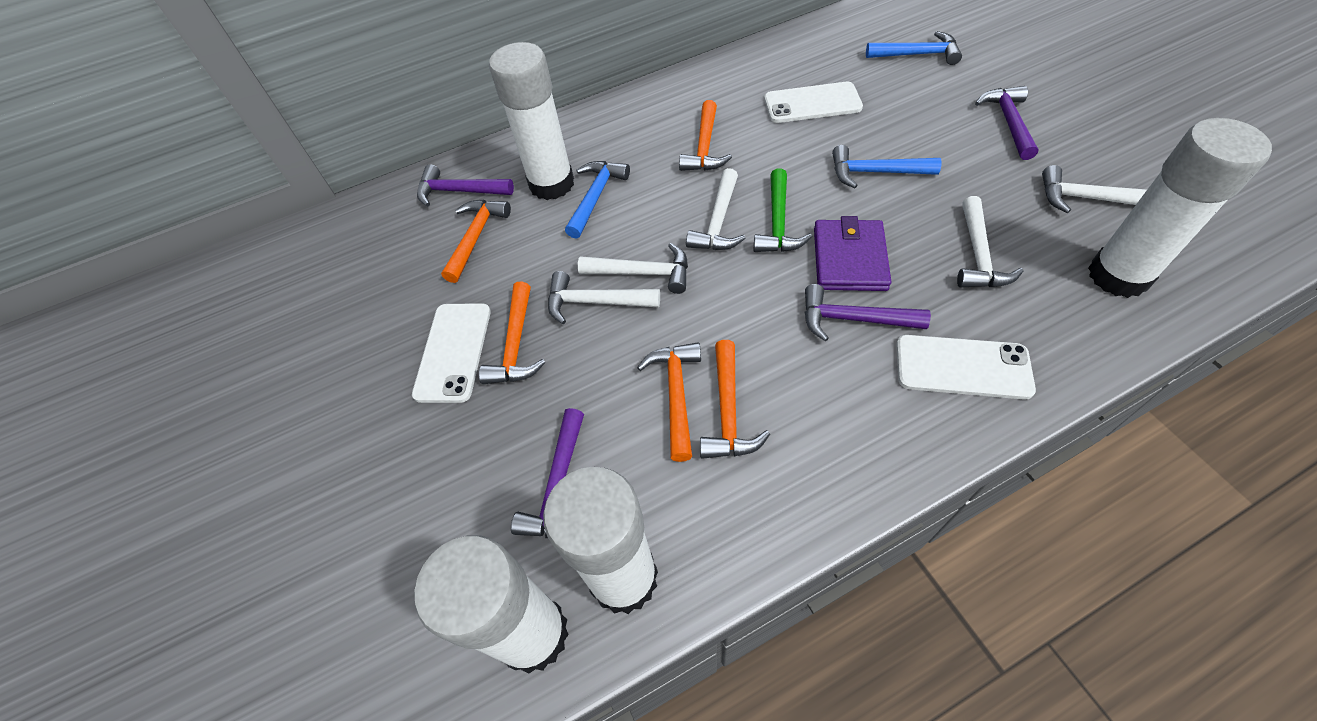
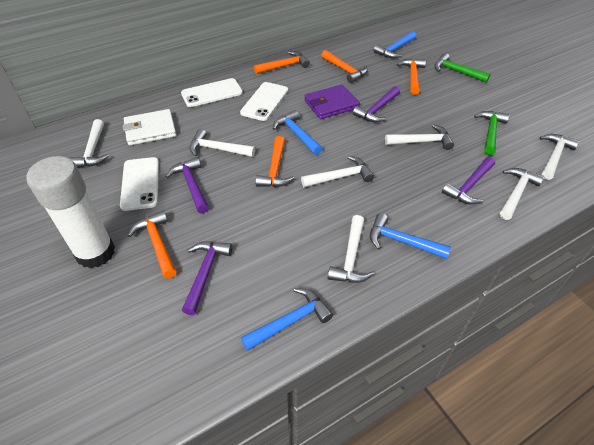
blue hammer: [565,161,630,239] [832,145,942,188] [866,31,962,65] = 3 -> [241,288,333,351] [273,110,323,155] [370,213,451,259] [373,31,416,58] = 4
green hammer: [754,169,812,252] = 1 -> [434,53,491,83] [474,111,510,155] = 2
white glue stick: [415,535,569,674] [489,42,574,200] [543,467,658,614] [1088,118,1272,298] = 4 -> [26,156,115,268] = 1
white hammer: [548,271,660,324] [578,243,688,294] [686,168,746,250] [957,196,1024,287] [1042,165,1147,213] = 5 -> [69,119,109,167] [190,129,255,157] [301,156,374,188] [328,215,374,283] [385,124,454,150] [499,168,544,220] [540,134,580,180] = 7
white wallet: none = 0 -> [123,109,177,145] = 1

